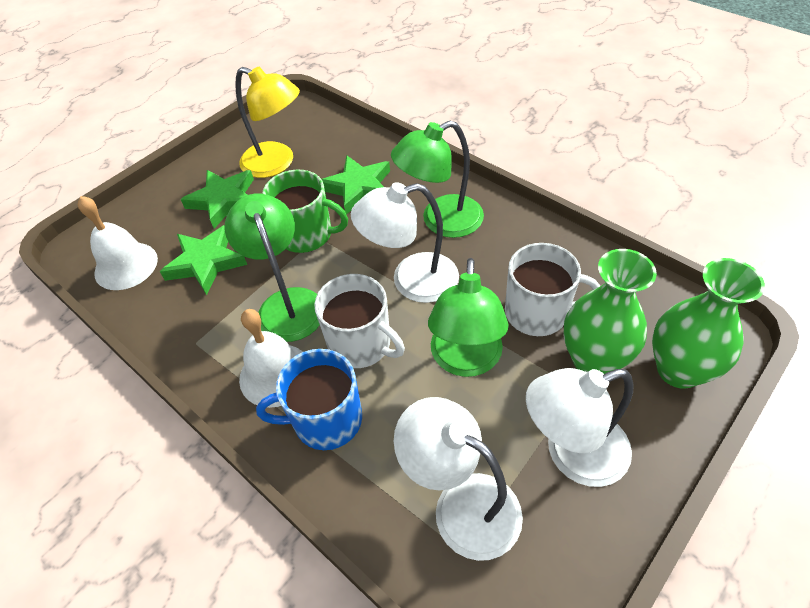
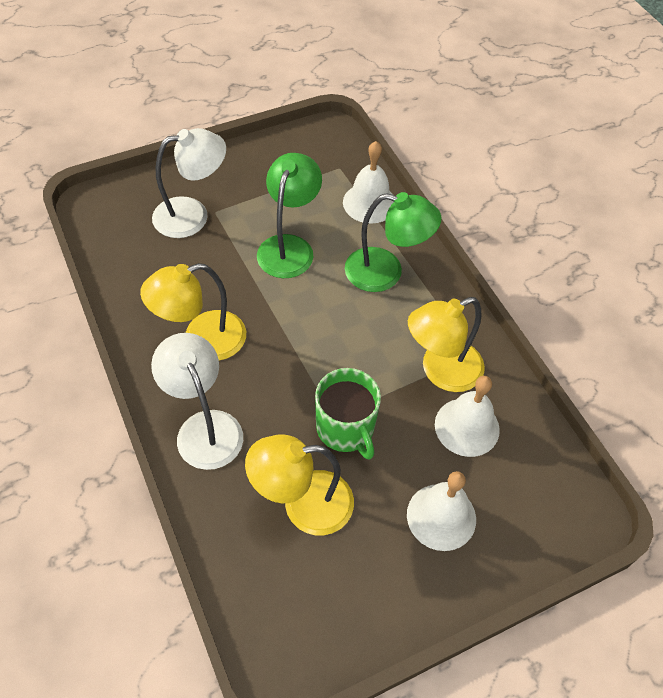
blue mug: [256,349,362,450] = 1 -> none = 0
green lamp: [225,193,320,342] [391,121,484,238] [428,258,509,377] = 3 -> [257,153,322,278] [345,192,442,292] = 2
green star: [160,225,247,295] [181,170,254,228] [322,155,390,215] = 3 -> none = 0
green vase: [563,249,657,374] [652,258,765,389] = 2 -> none = 0
white bell: [78,196,158,290] [239,309,303,408] = 2 -> [343,141,394,224] [407,471,476,551] [435,376,500,457] = 3
white lamp: [351,182,459,303] [394,397,523,561] [526,368,634,487] = 3 -> [151,333,243,470] [152,128,226,238] = 2
white mug: [314,274,405,368] [505,243,600,336] = 2 -> none = 0
yellow lamp: [235,67,300,178] = 1 -> [140,263,246,360] [245,435,354,535] [408,297,485,392] = 3

